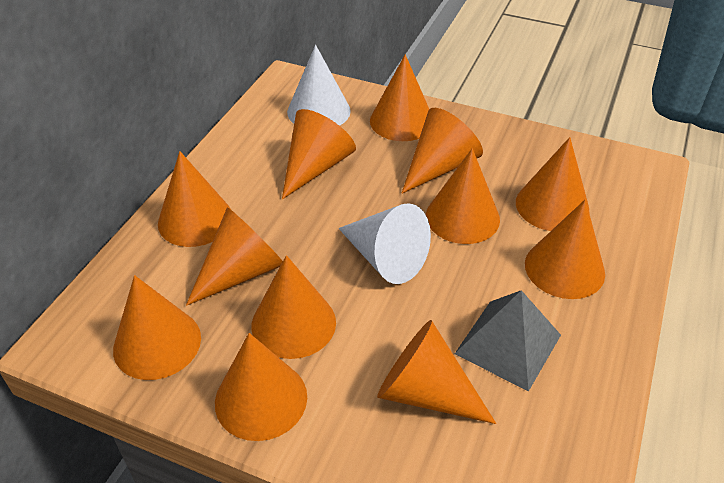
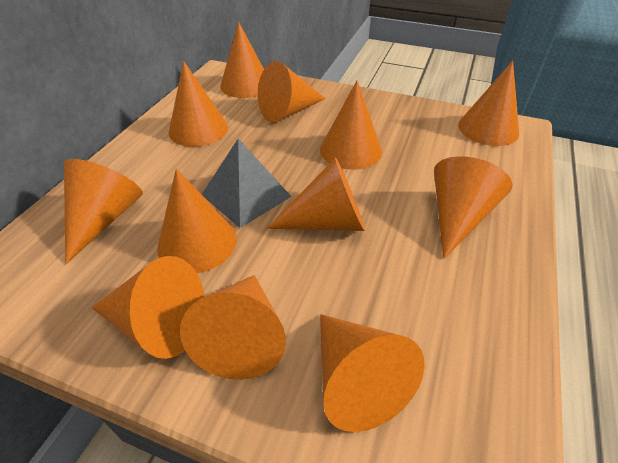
white cone: [287,45,351,126] [338,203,431,284] = 2 -> none = 0

